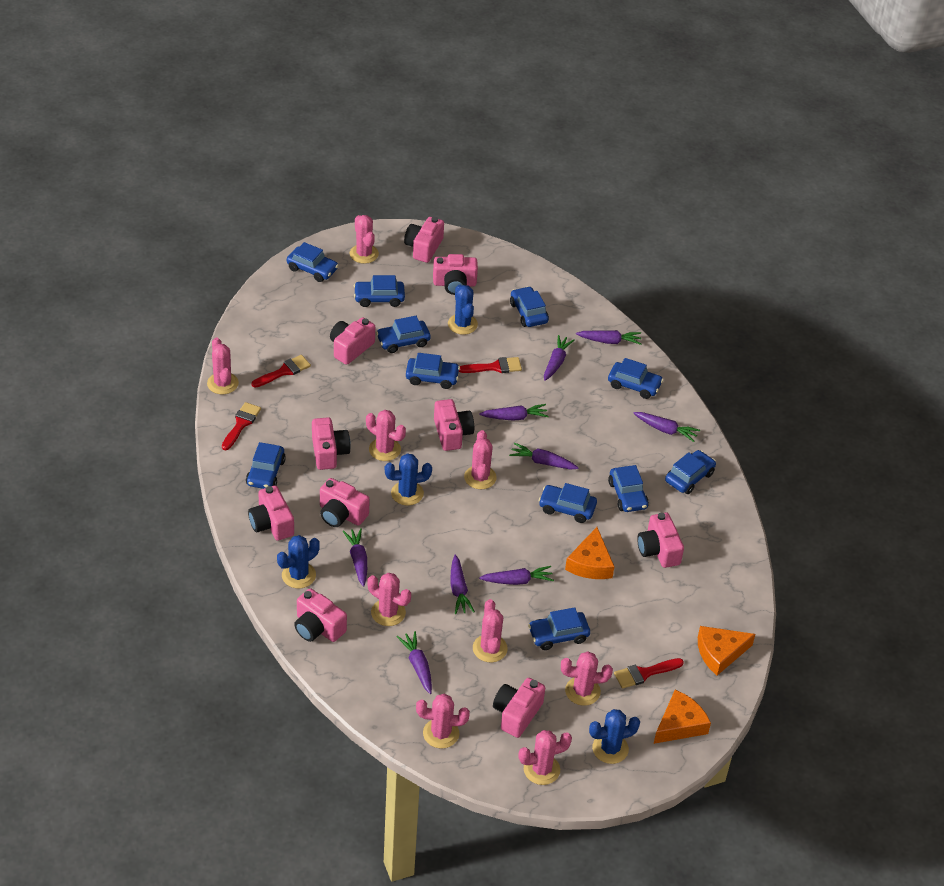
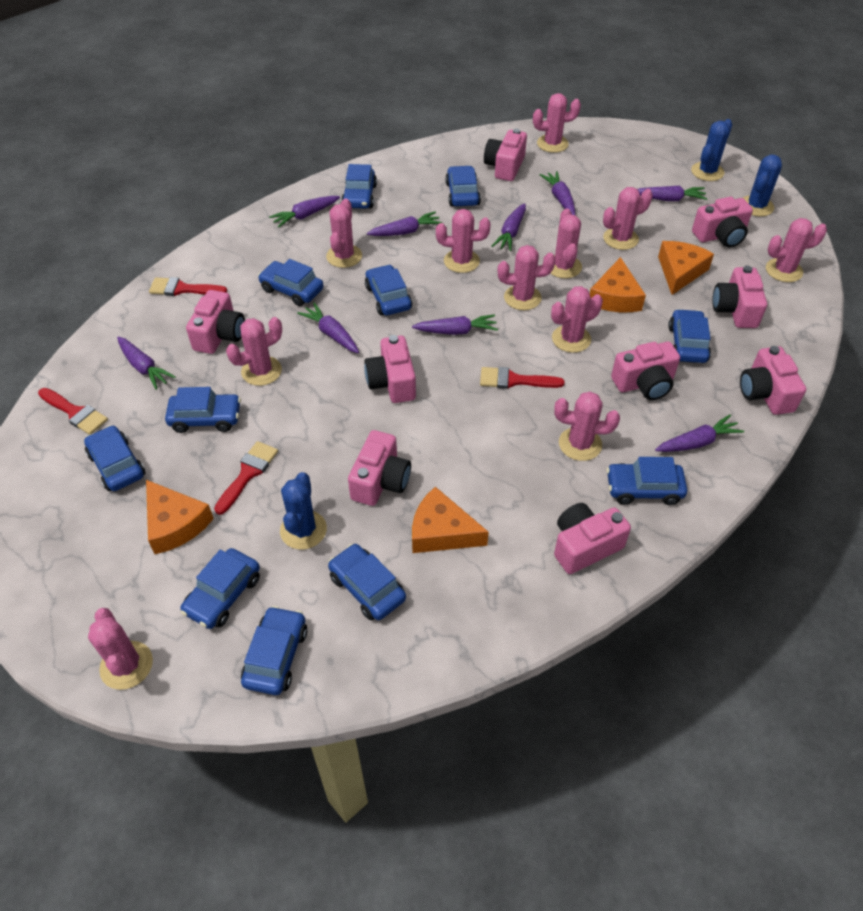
blue cactus: [277,535,320,588] [385,453,432,506] [448,285,478,335] [589,709,640,764] = 4 -> [280,472,327,550] [691,119,732,181] [743,155,782,217] = 3
orange cheese: [565,527,614,579] [654,690,711,744] [698,626,755,675] = 3 -> [146,480,214,554] [412,487,489,553] [589,257,646,312] [658,241,714,295] = 4
pink cactus: [207,337,239,395] [350,215,379,264] [366,410,406,461] [367,573,411,626] [416,694,470,748] [464,430,497,489] [473,599,508,662] [518,730,572,785] [561,651,613,706] = 9 -> [88,608,153,690] [226,317,282,386] [326,198,362,268] [436,209,491,273] [498,245,556,310] [533,93,581,153] [550,208,582,278] [551,286,603,353] [554,391,620,461] [603,187,653,250] [766,218,827,282] = 11
pink camera: [248,486,294,541] [294,588,347,642] [312,417,351,470] [320,478,369,527] [330,317,375,365] [404,217,444,263] [433,254,478,295] [434,399,474,451] [493,678,545,738] [637,513,684,568] = 10 -> [186,290,245,354] [348,430,411,506] [364,335,416,403] [484,128,527,181] [554,503,631,574] [611,342,680,400] [692,197,753,248] [712,265,767,328] [740,346,806,415] = 9

